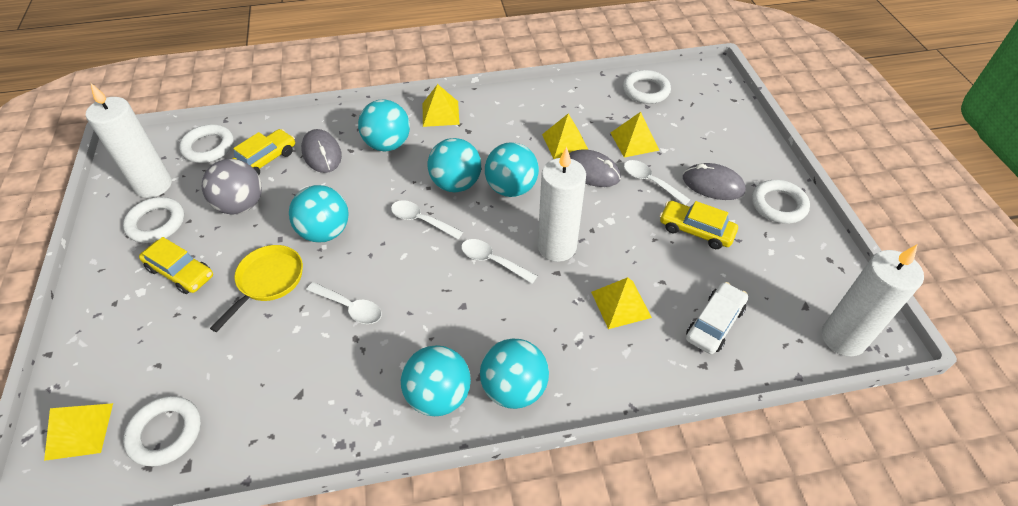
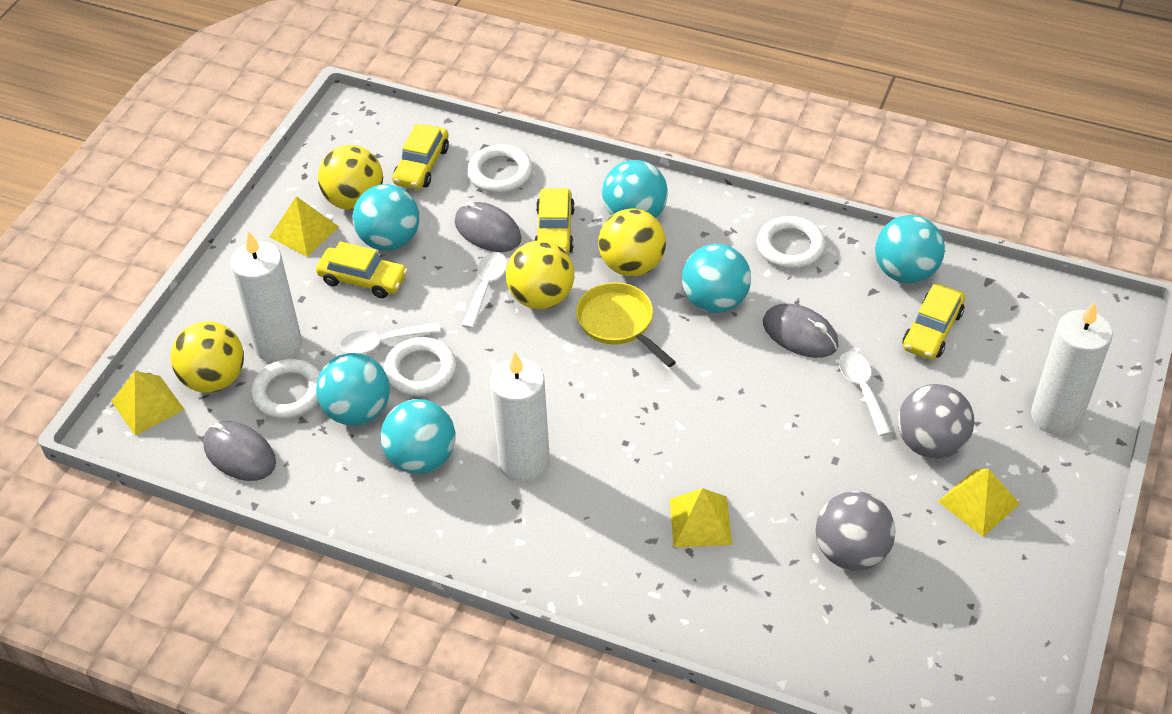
grey ball: [202,159,262,215] = 1 -> [816,491,896,571] [898,384,974,459] = 2
white car: [686,282,748,354] = 1 -> none = 0
white ring: [123,197,184,243] [123,396,201,466] [179,124,234,163] [623,70,671,104] [752,180,810,224] = 5 -> [251,359,320,420] [384,337,457,397] [467,144,533,194] [757,216,826,269] = 4
white spoon: [306,282,382,324] [391,200,463,239] [461,239,537,284] [624,160,690,205] = 4 -> [340,322,441,354] [461,253,507,329] [839,352,892,436] = 3
yellow ball: none = 0 -> [171,321,244,393] [318,145,383,210] [506,240,574,309] [598,208,666,276] = 4
yellow car: [139,237,213,294] [232,129,295,175] [660,201,738,249] = 3 -> [316,241,408,298] [392,124,449,189] [534,188,575,254] [903,284,965,360] = 4
yellow pyramid: [44,403,113,461] [423,84,460,127] [542,113,589,159] [591,277,652,329] [611,112,660,158] = 5 -> [111,371,185,436] [270,196,339,257] [670,488,732,548] [938,469,1020,537] = 4

